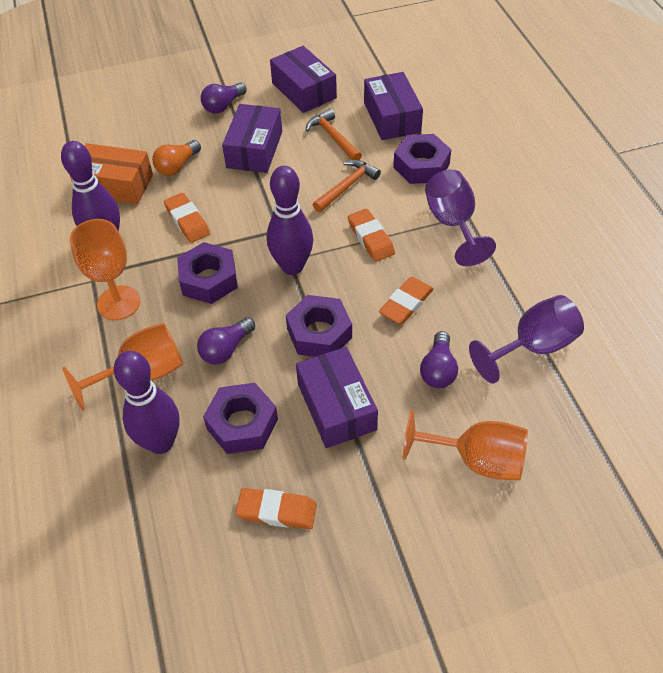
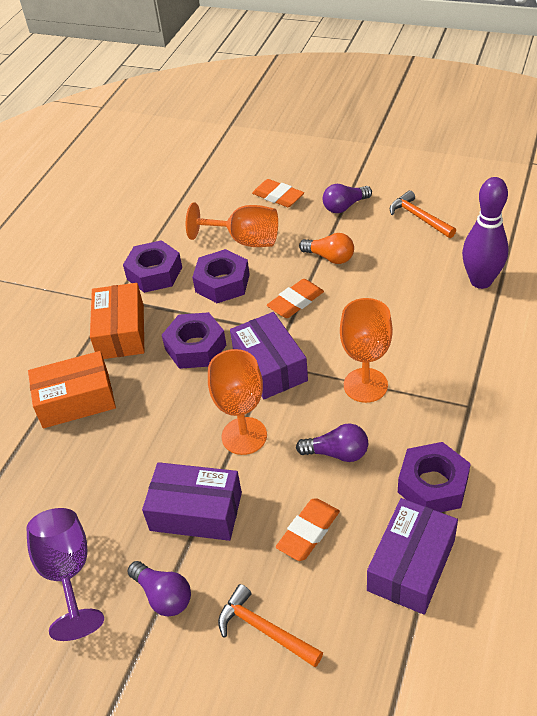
orange box: [70,143,153,204] = 1 -> [28,351,116,428] [90,283,144,359] = 2
orange eraser: [164,193,210,243] [236,488,317,529] [348,209,395,262] [379,277,434,324] = 4 -> [252,179,304,207] [267,279,324,318] [276,498,340,561] = 3
purple bowling pin: [61,141,120,231] [114,351,179,454] [267,166,314,275] = 3 -> [462,177,509,289] = 1
purple box: [222,104,282,173] [270,46,337,113] [296,347,378,448] [364,72,423,140] = 4 -> [142,462,242,541] [230,312,308,399] [367,498,458,615] = 3
purple goblet: [425,169,496,267] [469,295,584,383] = 2 -> [26,508,104,641] = 1

